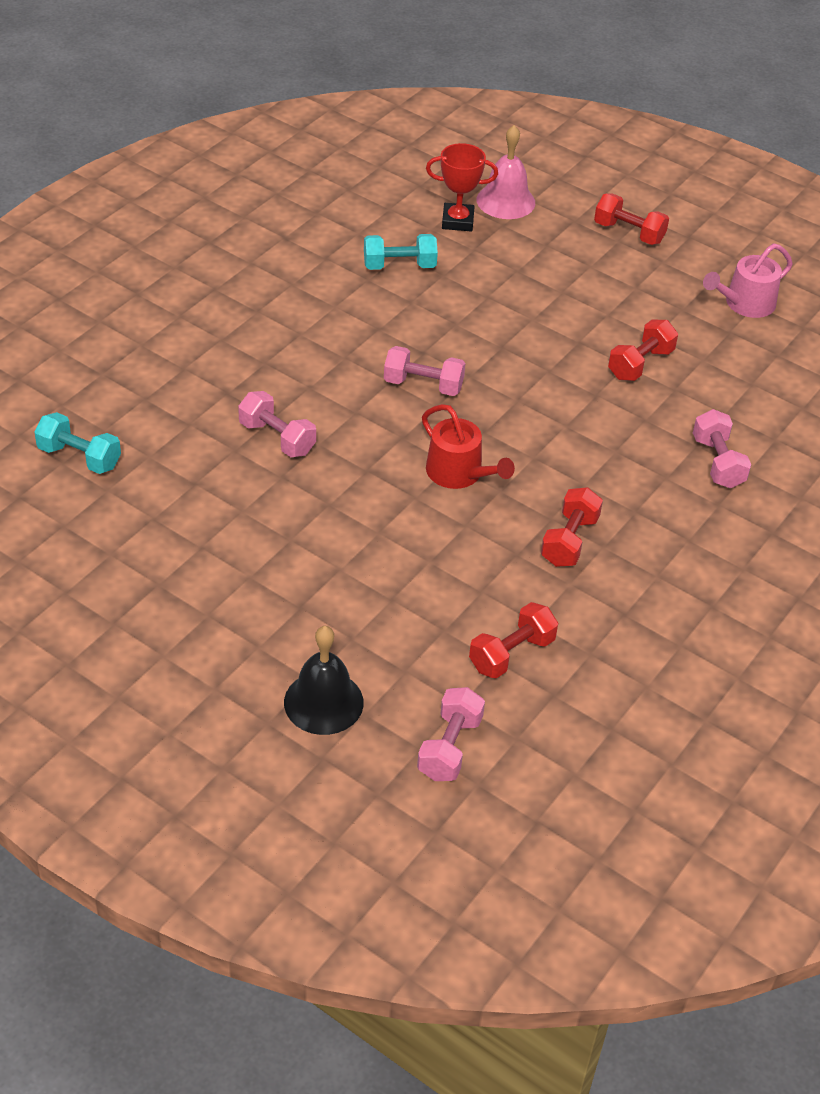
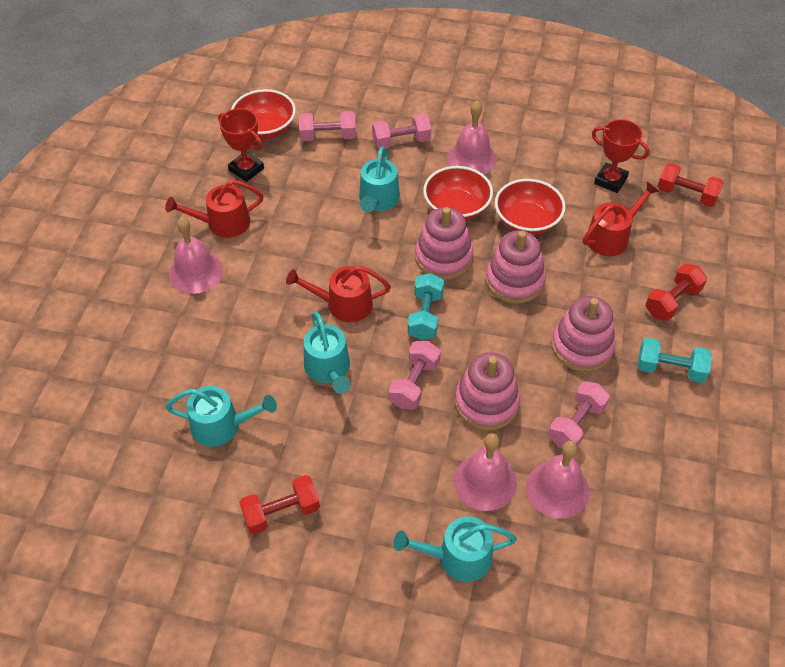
black bell: [284,626,364,735] = 1 -> none = 0
pink bell: [477,125,535,219] = 1 -> [169,217,223,294] [447,101,497,174] [454,433,517,511] [526,441,590,519] = 4
pink stacking toy: none = 0 -> [415,207,473,280] [455,352,520,430] [486,230,546,304] [551,296,616,372] = 4
pink watering can: [703,244,793,318] = 1 -> none = 0
red bowl: none = 0 -> [231,89,296,139] [423,166,493,221] [495,179,566,235] = 3
red dumbbell: [469,602,558,678] [541,487,603,567] [594,193,669,245] [608,320,678,381] = 4 -> [239,475,320,534] [645,264,707,321] [657,163,724,207] = 3
red trophy: [426,143,498,231] = 1 -> [218,108,264,182] [592,119,650,193] = 2
red watering can: [422,404,515,489] = 1 -> [165,180,264,238] [286,266,391,323] [583,182,659,256] = 3
turquoise watering can: none = 0 -> [166,386,277,447] [304,312,350,394] [359,147,400,212] [393,516,517,582] = 4

